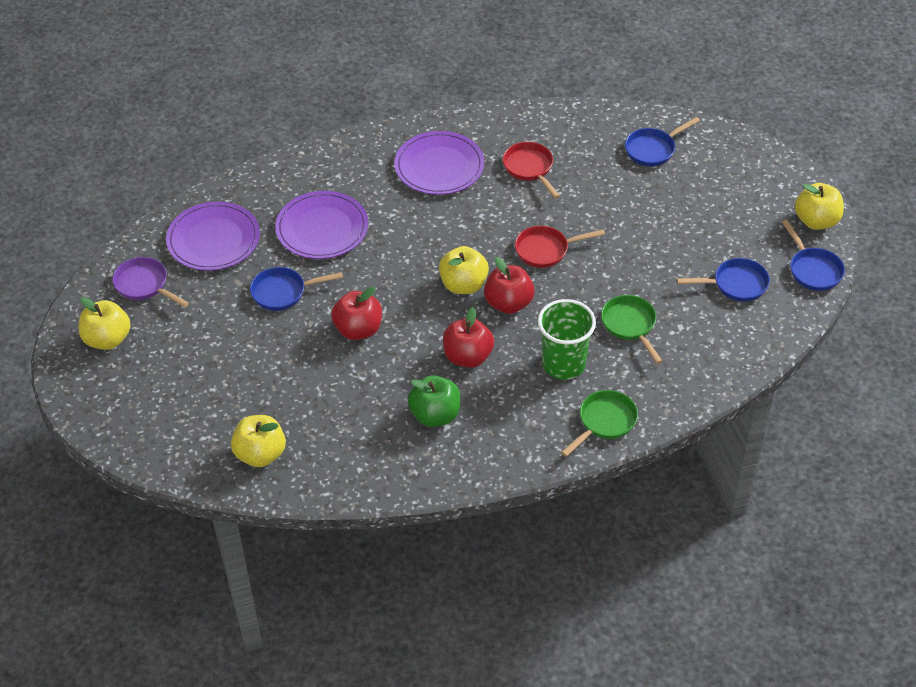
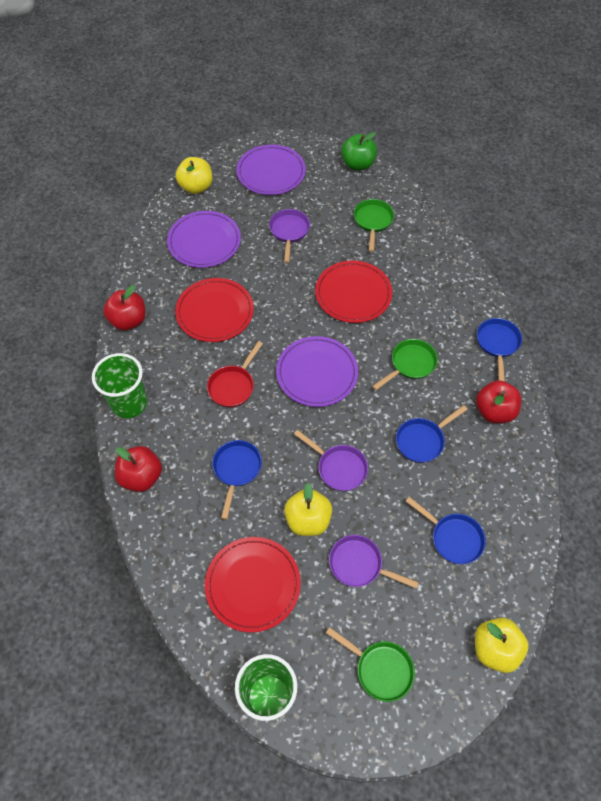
green cup: [538,299,596,380] = 1 -> [92,353,147,418] [235,654,298,721] = 2
green pan: [561,390,638,457] [601,295,663,364] = 2 -> [326,627,415,702] [354,199,394,252] [372,339,438,390] = 3
purple pan: [113,257,189,307] = 1 -> [269,209,310,263] [294,430,368,491] [329,535,419,589] = 3
red pan: [503,142,560,199] [515,226,605,268] = 2 -> [207,341,263,407] = 1
red plate: none = 0 -> [175,278,254,342] [205,537,301,633] [315,261,392,323] = 3
yellow apple: [79,297,131,350] [231,415,286,467] [439,246,489,294] [795,183,844,230] = 4 -> [176,157,212,194] [284,483,332,536] [475,618,529,673] = 3

